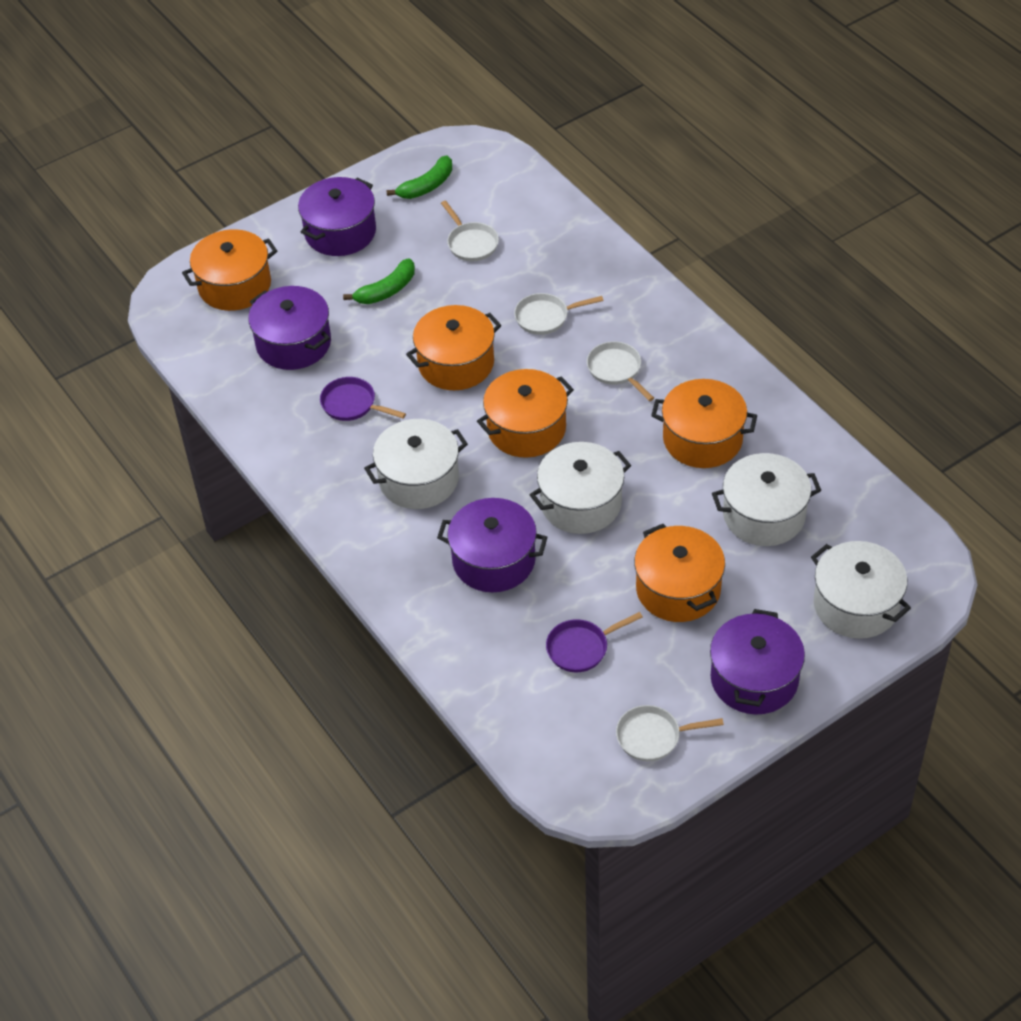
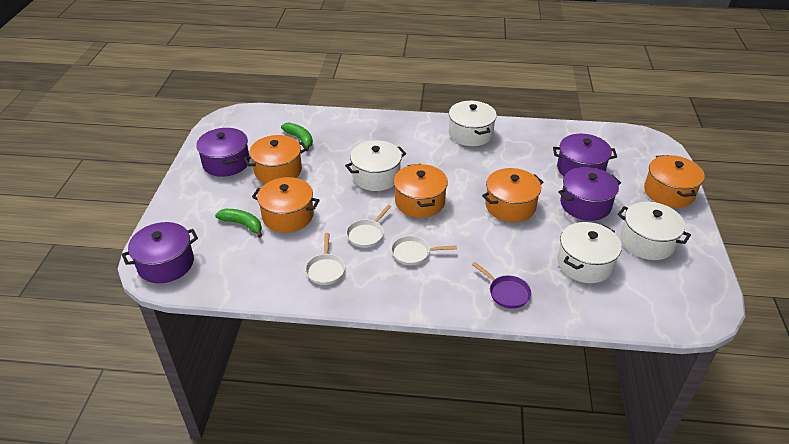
purple pan: [320,377,406,421] [546,612,643,672] = 2 -> [472,262,531,309] = 1
white pan: [441,201,499,261] [514,293,603,335] [587,341,654,401] [616,705,724,761] = 4 -> [305,233,345,285] [346,205,392,248] [391,236,457,265] = 3

